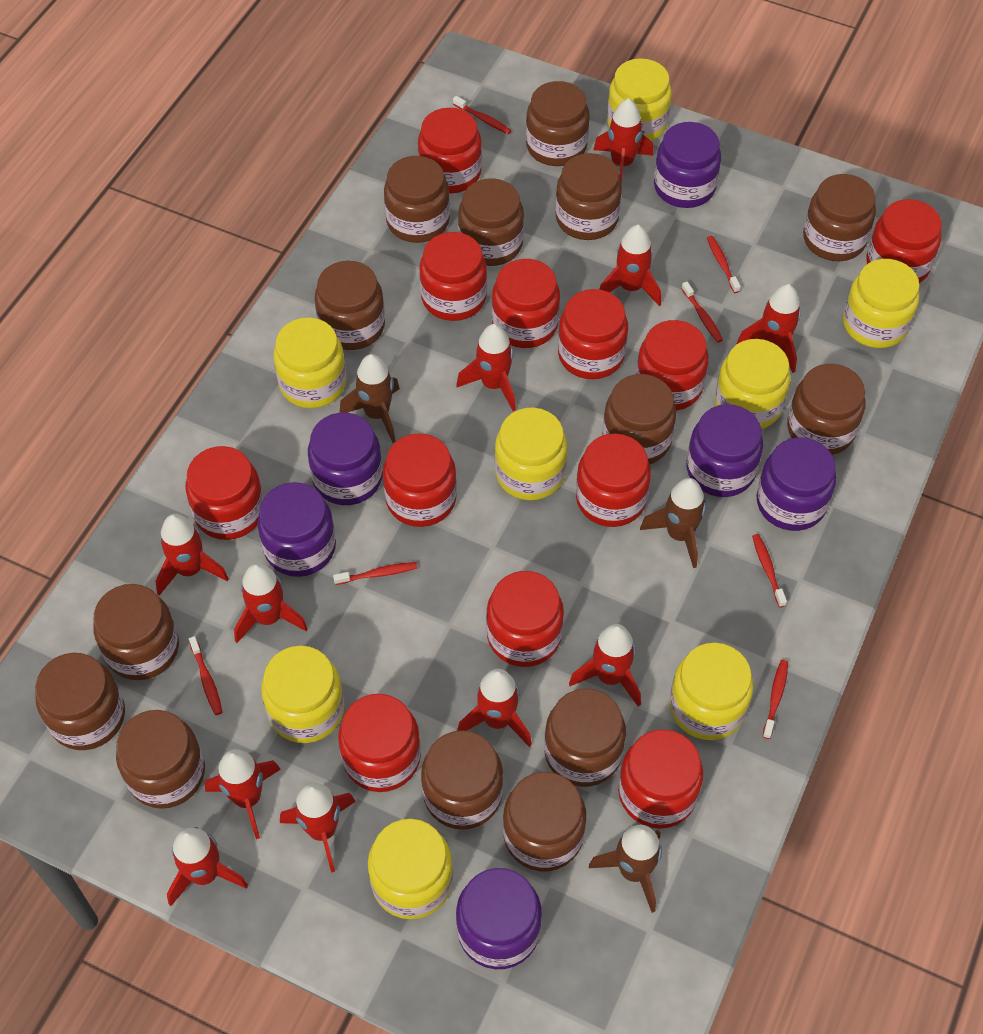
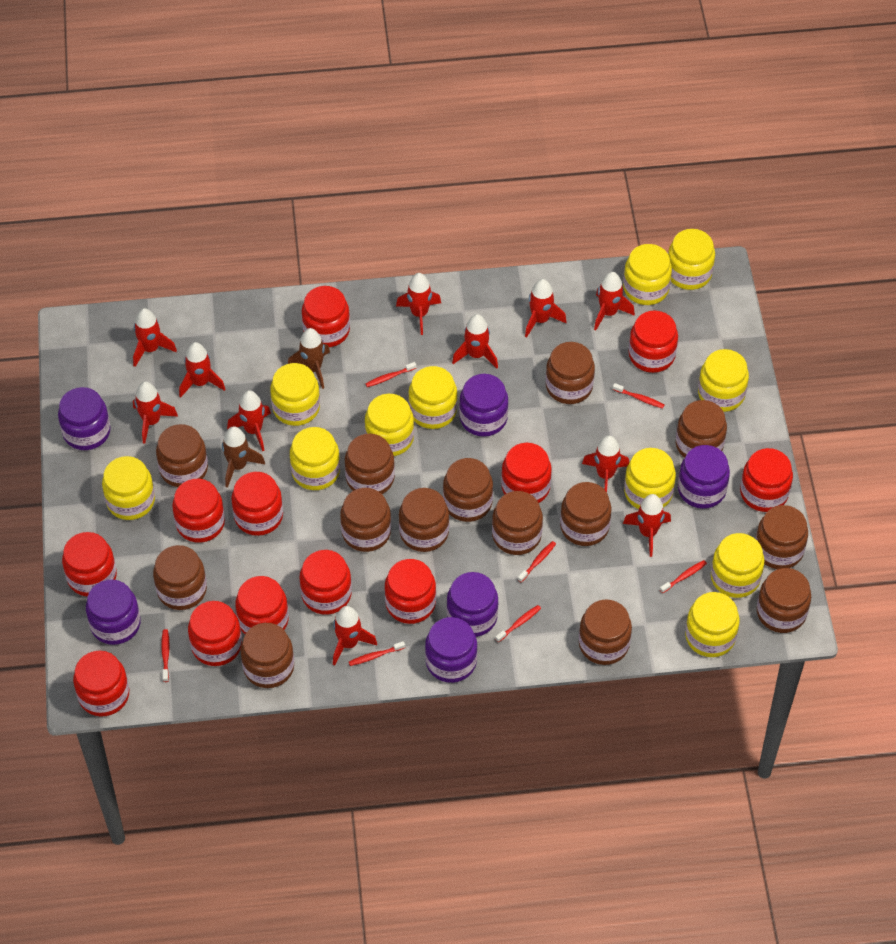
brown rocket: [339,354,400,443] [589,825,662,913] [640,478,706,568] = 3 -> [222,426,265,488] [288,328,330,389] = 2
yellow jar: [261,646,344,743] [273,318,347,408] [368,819,453,919] [495,408,568,500] [607,58,672,141] [670,643,753,740] [715,339,791,429] [843,259,919,348] = 8 -> [102,456,155,520] [270,363,320,426] [290,427,340,490] [365,394,414,456] [408,366,458,429] [623,244,672,305] [624,448,676,509] [668,229,715,290] [685,592,740,657] [698,349,749,412] [711,533,764,598] = 11

